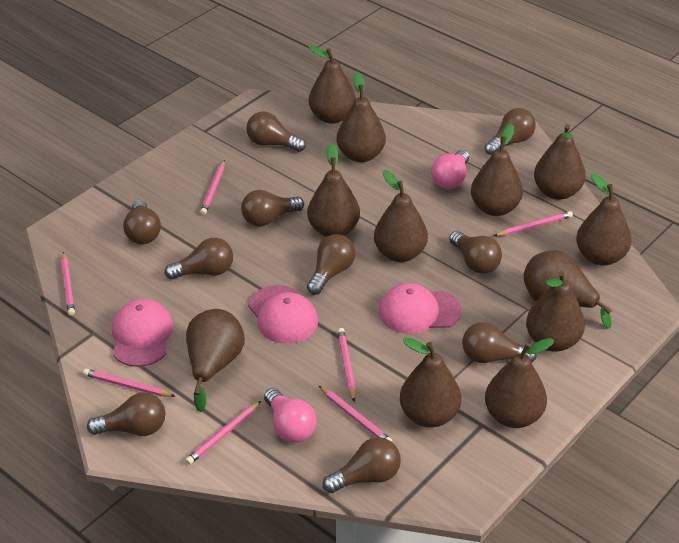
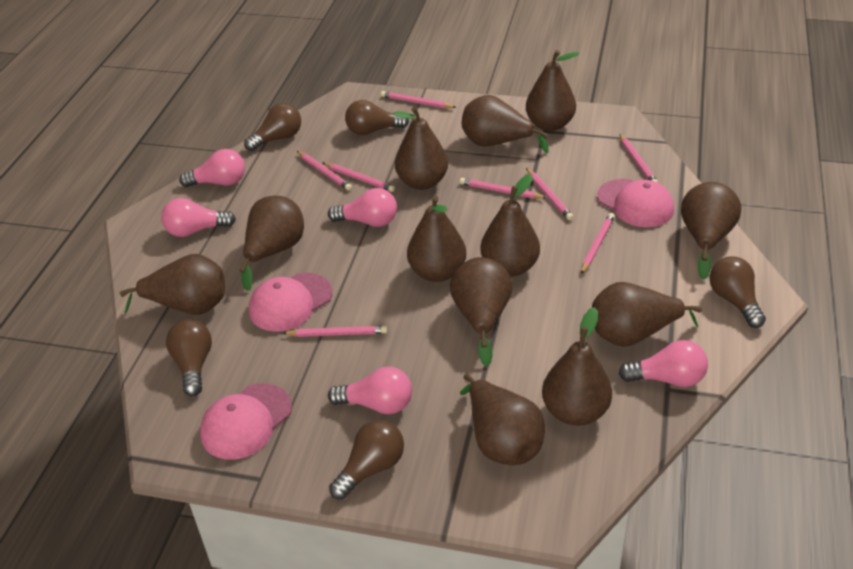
brown light bulb: [87,392,165,436] [123,200,161,244] [164,238,233,280] [241,190,304,226] [246,111,306,152] [307,234,355,294] [323,437,401,493] [449,231,502,274] [462,322,537,363] [485,108,536,155] = 10 -> [166,319,212,396] [244,103,301,151] [329,420,404,499] [345,100,409,135] [709,257,766,328] = 5
pink light bulb: [264,388,317,443] [431,150,469,189] = 2 -> [161,198,236,237] [179,149,245,187] [328,188,397,227] [328,367,412,414] [619,340,708,387] = 5
pink pencil: [61,252,75,316] [83,369,175,397] [185,401,261,465] [200,160,225,215] [319,386,392,442] [338,328,356,402] [493,211,573,236] = 7 -> [282,326,388,337] [297,151,352,191] [323,163,395,192] [381,91,456,108] [459,178,547,199] [526,168,573,220] [581,213,615,274] [620,134,658,182] = 8

